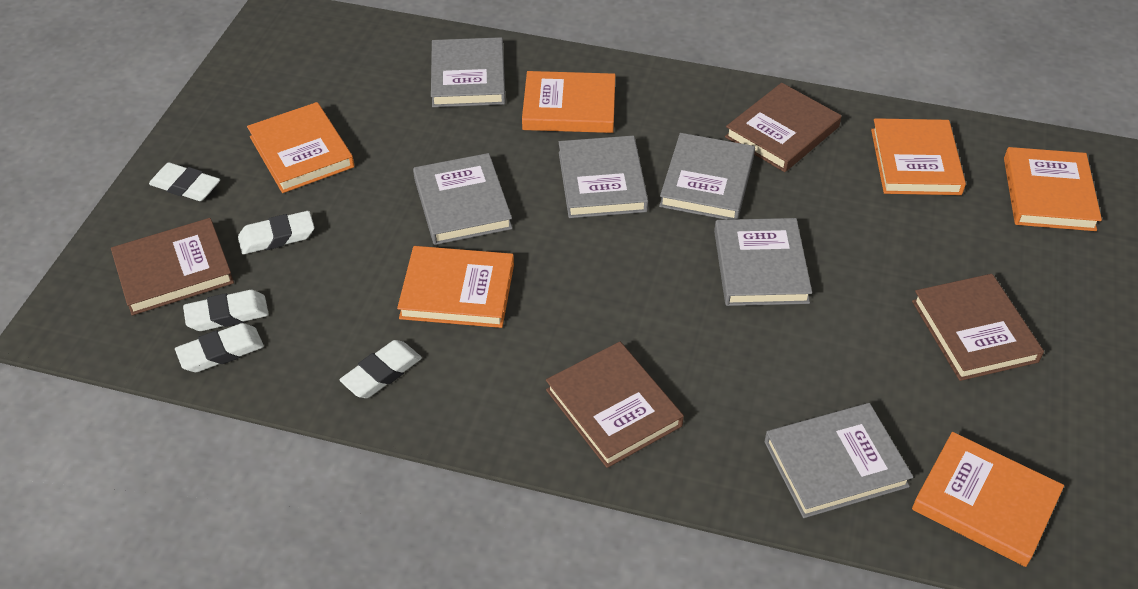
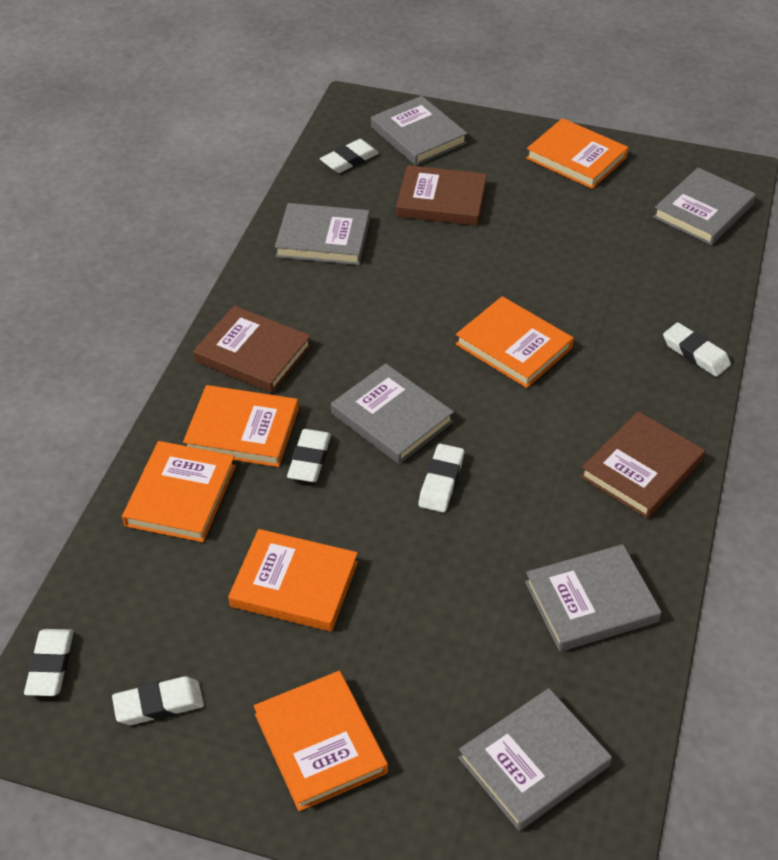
brown book: [111,218,234,316] [546,342,684,468] [725,83,841,172] [912,274,1044,381] = 4 -> [193,306,311,393] [396,165,487,226] [580,411,705,519] = 3
white eraser: [149,163,220,201] [175,323,264,372] [183,290,269,331] [238,211,314,254] [340,340,422,398] = 5 -> [24,629,74,696] [112,676,204,725] [287,429,331,482] [320,139,379,173] [419,444,464,513] [663,322,731,377] = 6

